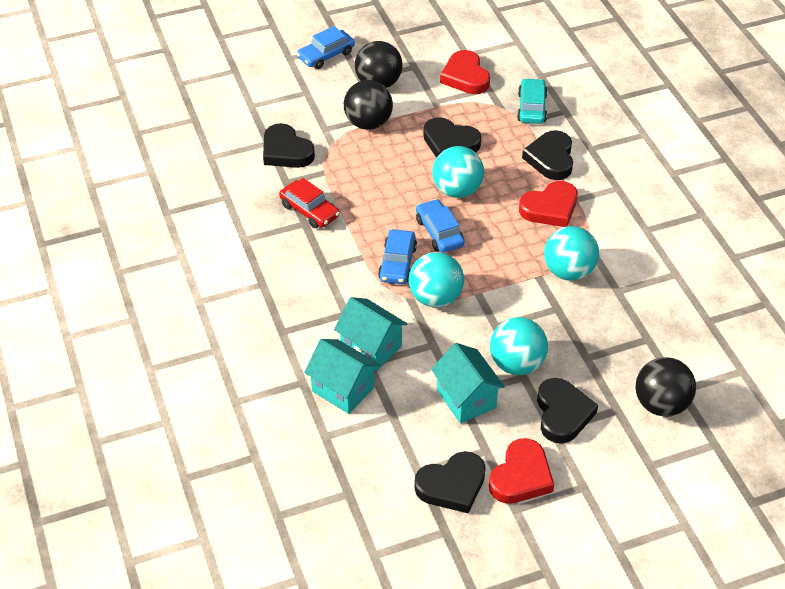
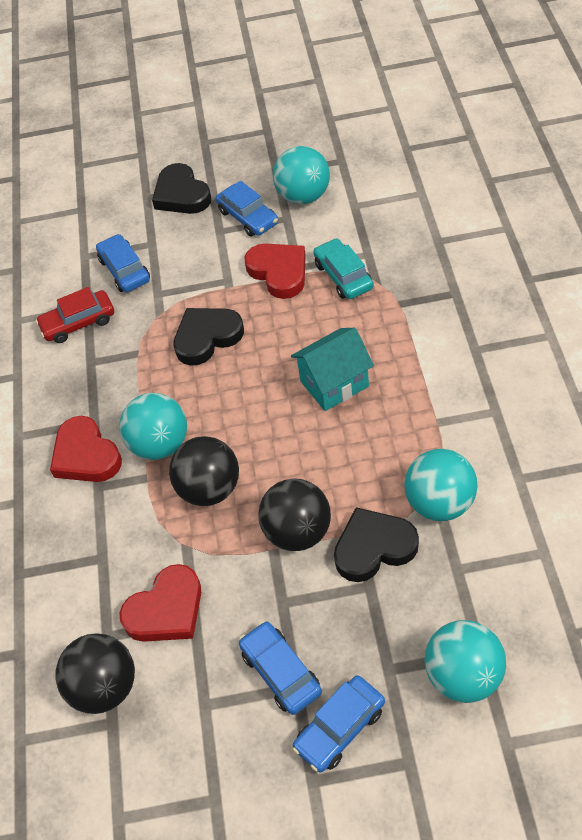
black heart: [263,123,315,168] [414,451,486,513] [423,117,481,158] [522,130,573,180] [537,378,598,444] = 5 -> [152,163,211,214] [173,308,244,366] [334,507,419,582] = 3
blue car: [297,26,355,69] [378,229,417,284] [416,199,465,253] = 3 -> [96,234,150,292] [216,181,278,237] [239,621,322,715] [292,675,385,773] = 4
turquoise house: [304,339,380,414] [334,297,407,371] [431,343,505,424] = 3 -> [291,328,374,411] = 1

